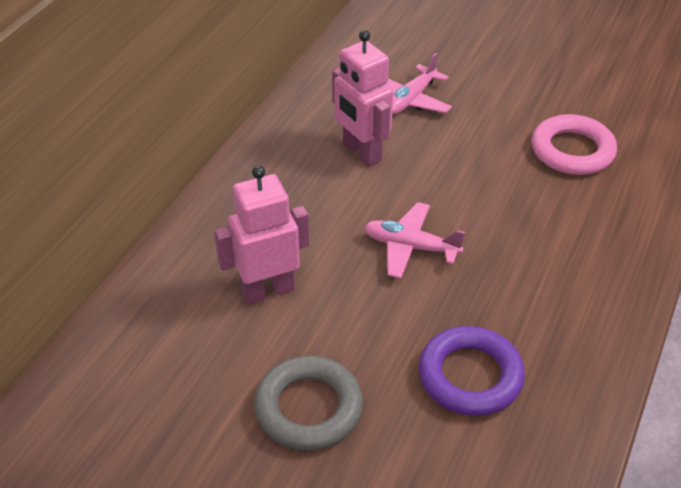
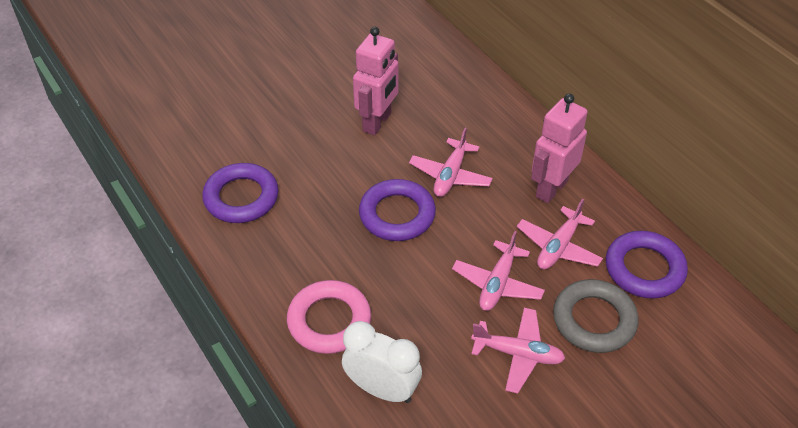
pink plane: [364,202,465,279] [386,53,452,115] = 2 -> [409,128,493,197] [452,231,545,311] [471,308,565,394] [517,198,603,269] = 4
purple ring: [419,326,525,416] = 1 -> [202,163,279,223] [359,179,436,241] [606,231,688,299] = 3
white clock: none = 0 -> [342,321,422,403] = 1

